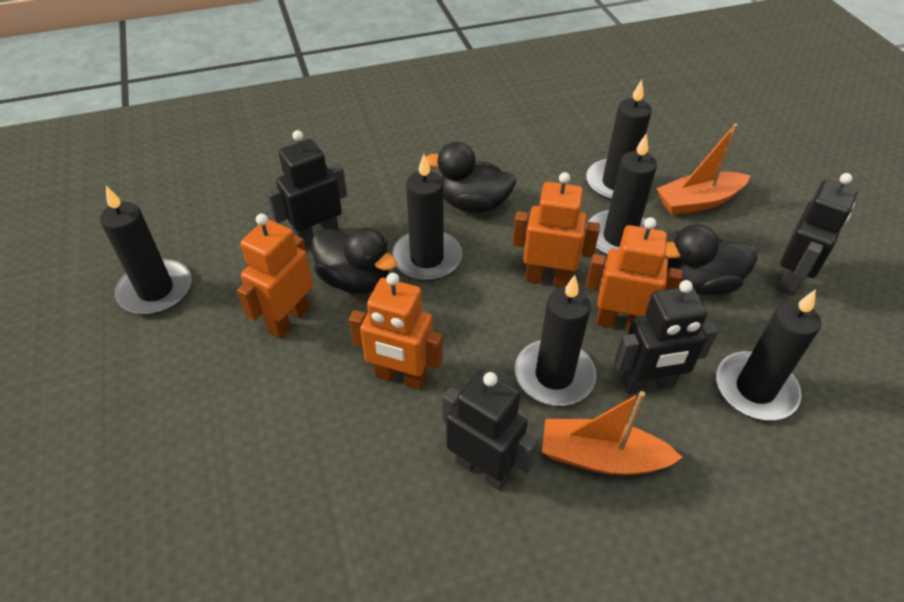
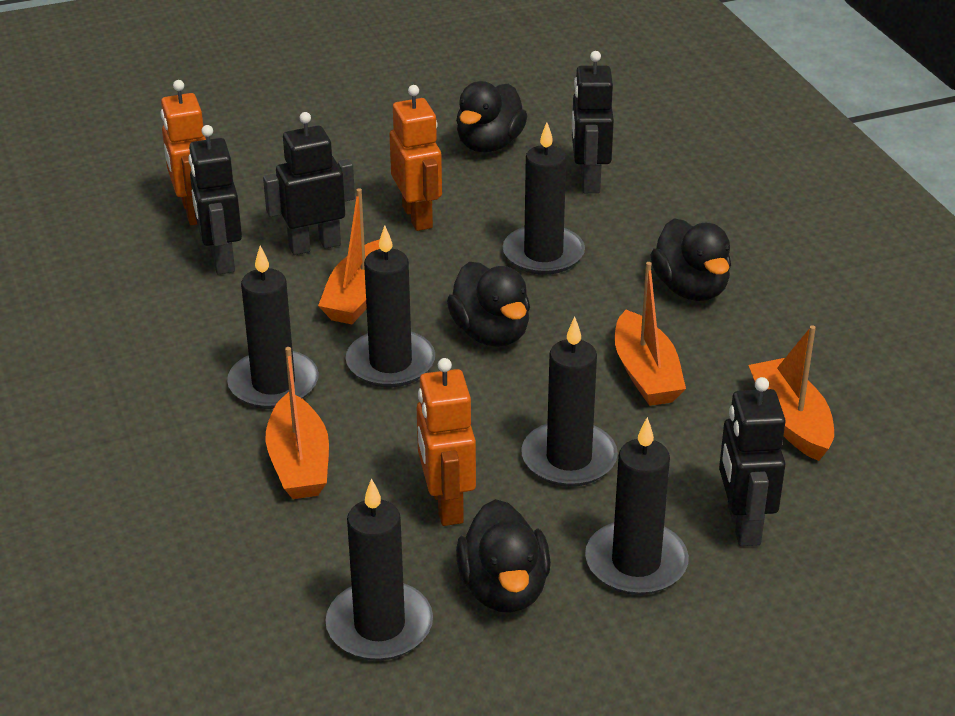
black duck: [312,227,397,294] [426,142,516,213] [665,224,757,295] = 3 -> [447,262,530,347] [456,81,527,152] [456,499,551,613] [651,218,731,301] = 4
orange boat: [542,391,683,475] [656,124,750,215] = 2 -> [266,347,329,499] [318,188,380,324] [615,262,686,406] [749,325,834,461] = 4
orange robot: [237,214,313,339] [349,273,443,390] [512,172,600,287] [586,217,683,331] = 4 -> [161,80,206,225] [390,85,442,231] [417,358,476,526] = 3

